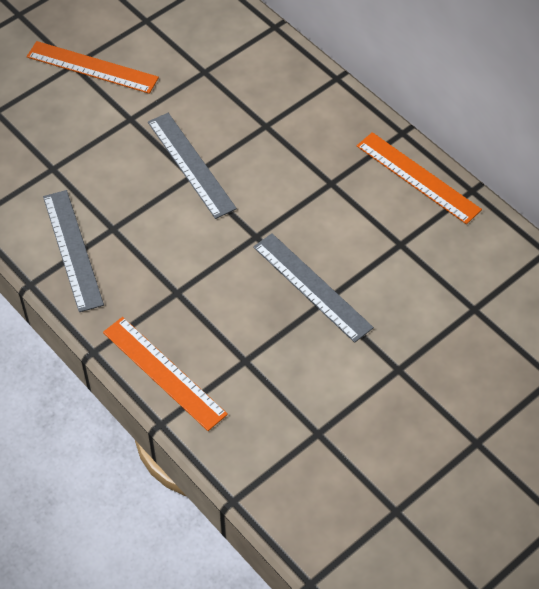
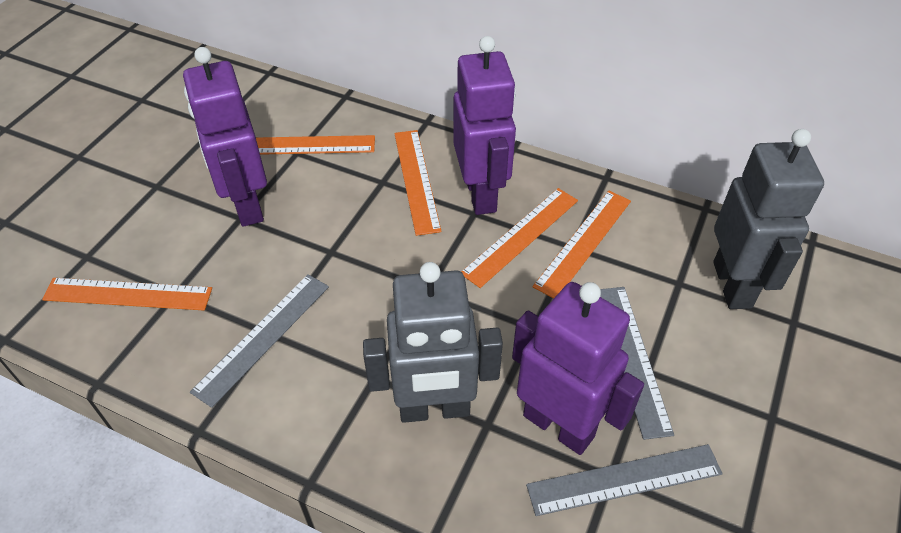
grey robot: none = 0 -> [363,262,503,423] [713,129,824,309] = 2
orange ruler: [27,41,159,94] [103,317,228,431] [357,132,482,224] = 3 -> [42,278,212,310] [256,135,375,155] [394,130,442,236] [461,188,578,288] [532,191,631,299] = 5
purple robot: none = 0 -> [183,47,267,227] [453,36,516,215] [512,282,644,455] = 3

